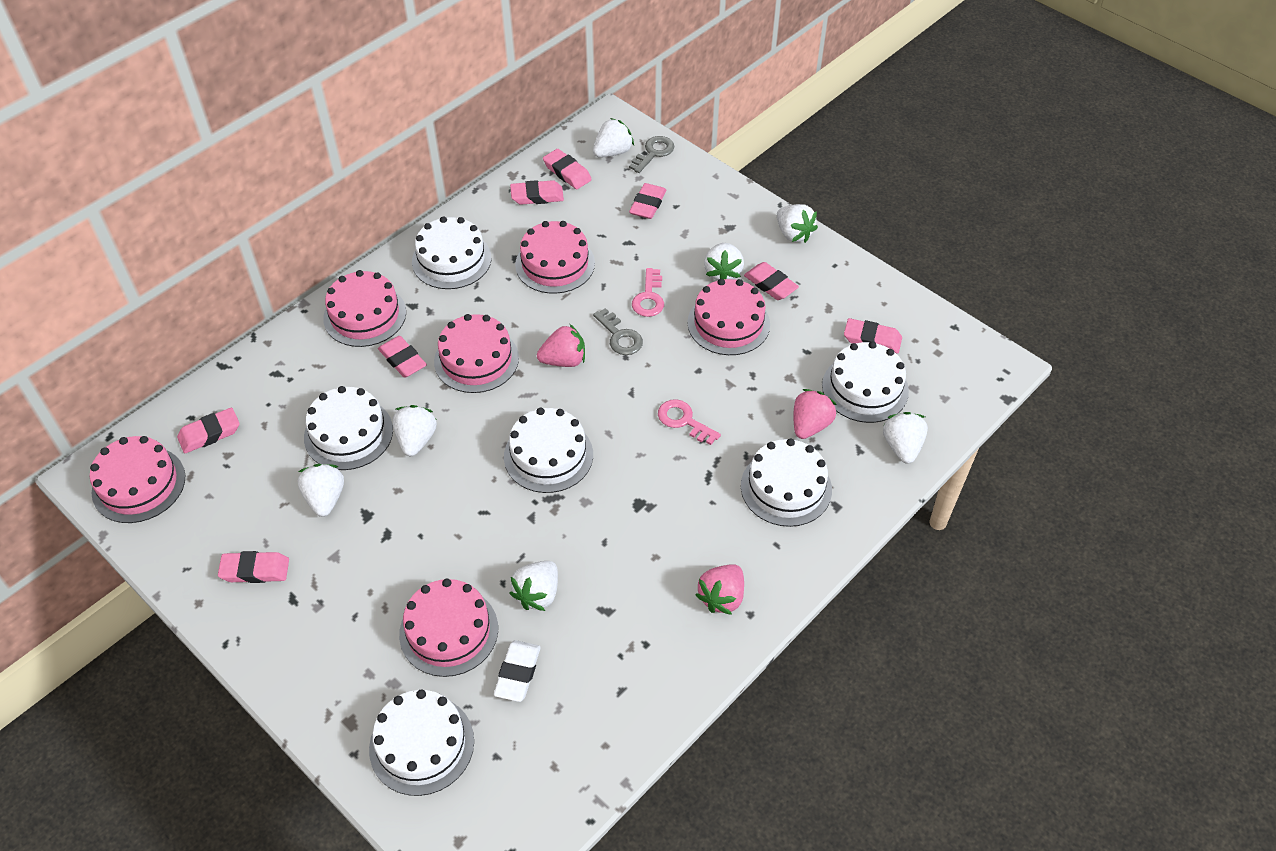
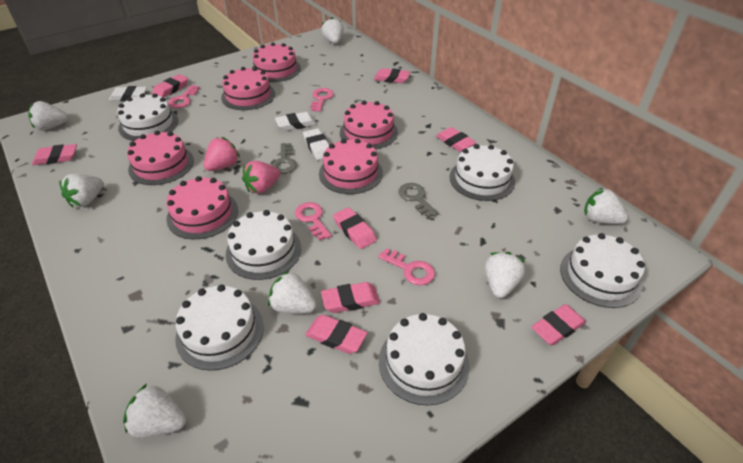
pink key: [632,268,664,317] [658,399,721,445] = 2 -> [168,85,199,108] [295,202,331,240] [311,88,334,112] [378,248,435,285] = 4
pink strawberry: [537,324,585,367] [696,564,744,615] [793,389,837,439] = 3 -> [204,137,240,171] [242,161,280,194] = 2
white eraser: [494,640,541,702] = 1 -> [109,86,147,101] [275,112,317,131] [303,128,329,160] = 3

